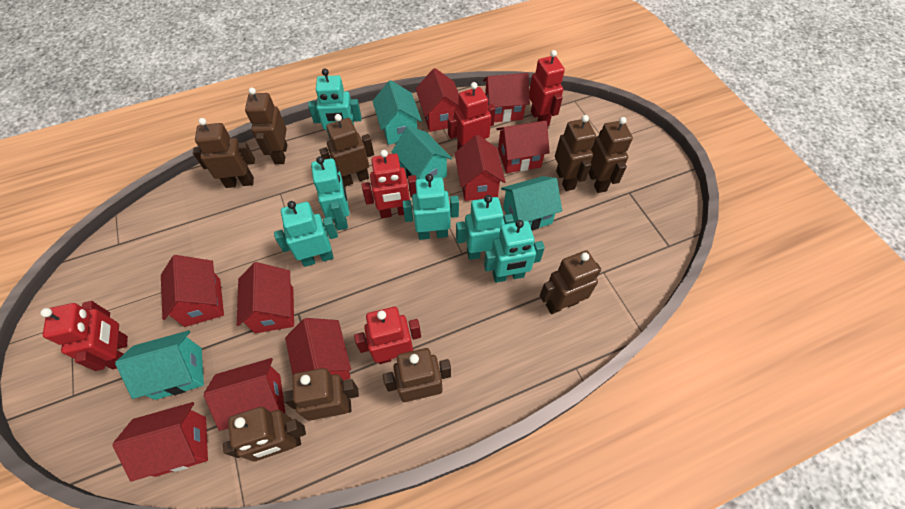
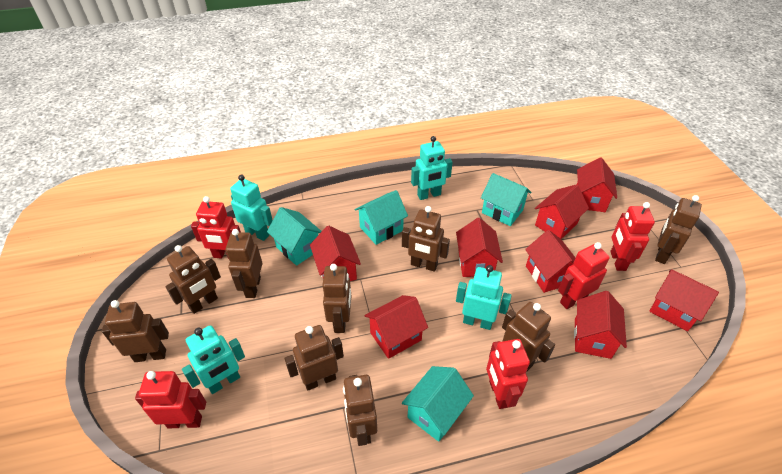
red house: [113,402,208,482] [161,255,224,327] [204,358,286,431] [237,262,294,333] [285,318,351,381] [416,68,459,132] [455,135,505,201] [483,73,530,122] [496,121,550,173] = 9 -> [310,225,361,281] [365,295,428,359] [456,218,503,277] [525,230,575,293] [535,184,589,239] [574,291,627,359] [577,157,617,212] [649,269,719,331] = 8
turquoise robot: [274,201,338,267] [308,69,362,139] [311,156,350,230] [403,174,459,240] [456,195,514,260] [484,220,545,283] = 6 -> [182,325,245,394] [230,175,273,241] [411,136,453,200] [456,265,512,330] = 4

